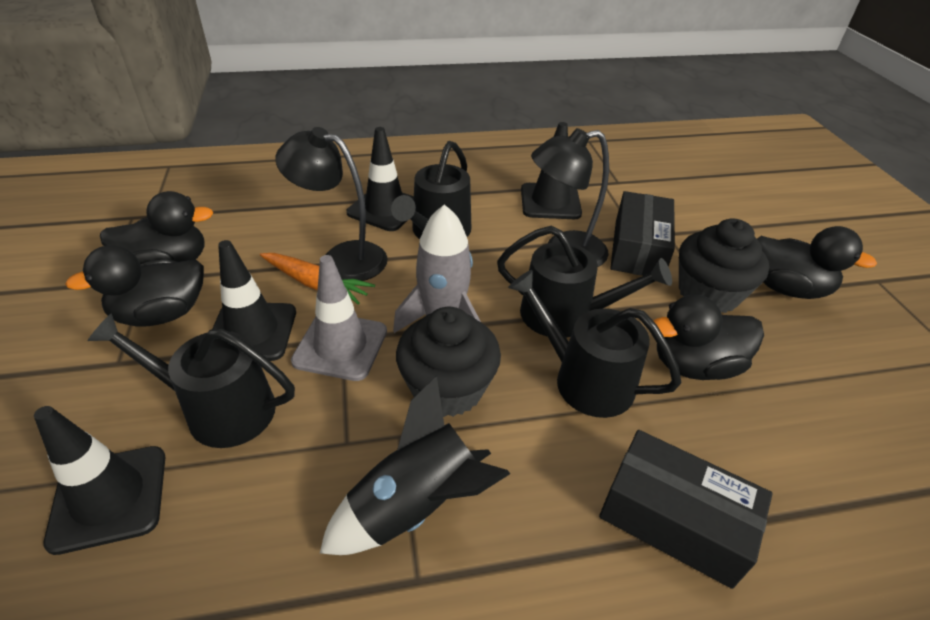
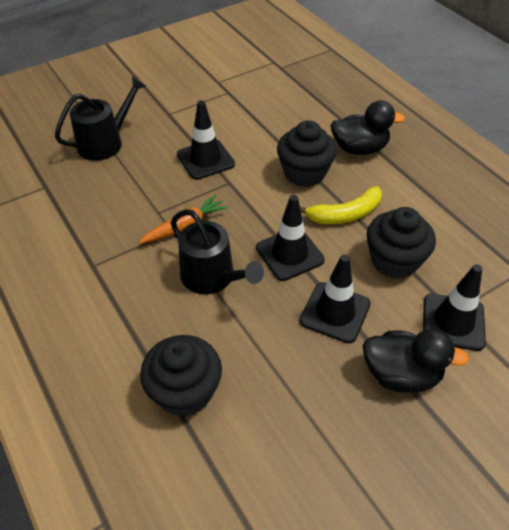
black box: [599,430,773,589] [610,191,675,276] = 2 -> none = 0
black cupcake: [396,307,501,417] [679,218,769,313] = 2 -> [140,335,222,417] [277,120,337,187] [367,207,436,279] = 3
black duck: [65,245,204,327] [100,191,214,264] [653,295,764,380] [757,226,877,299] = 4 -> [331,100,405,155] [363,329,469,393] = 2
black lamp: [275,127,388,281] [531,128,609,267] = 2 -> none = 0
black rocket: [320,376,510,555] = 1 -> none = 0
black watering can: [87,313,295,448] [391,141,471,239] [497,226,672,338] [508,270,681,418] = 4 -> [55,76,146,161] [171,209,264,294] = 2
grey rocket: [393,204,481,333] = 1 -> none = 0
grey traffic cone: [291,255,387,381] = 1 -> none = 0
yellow banana: none = 0 -> [300,186,382,224] = 1

